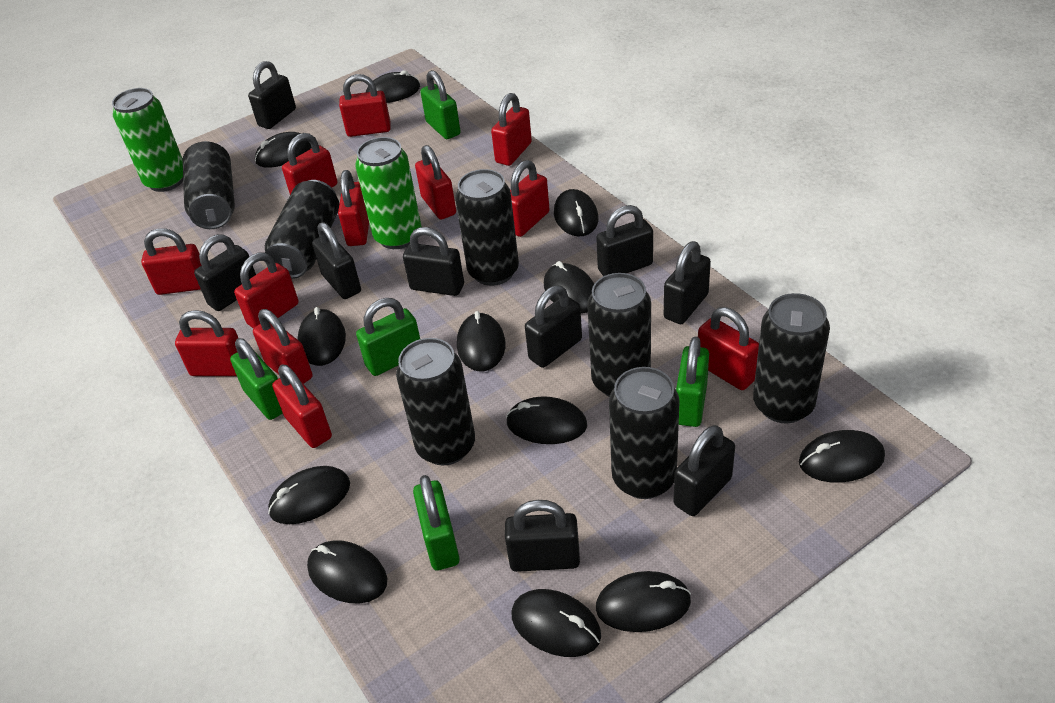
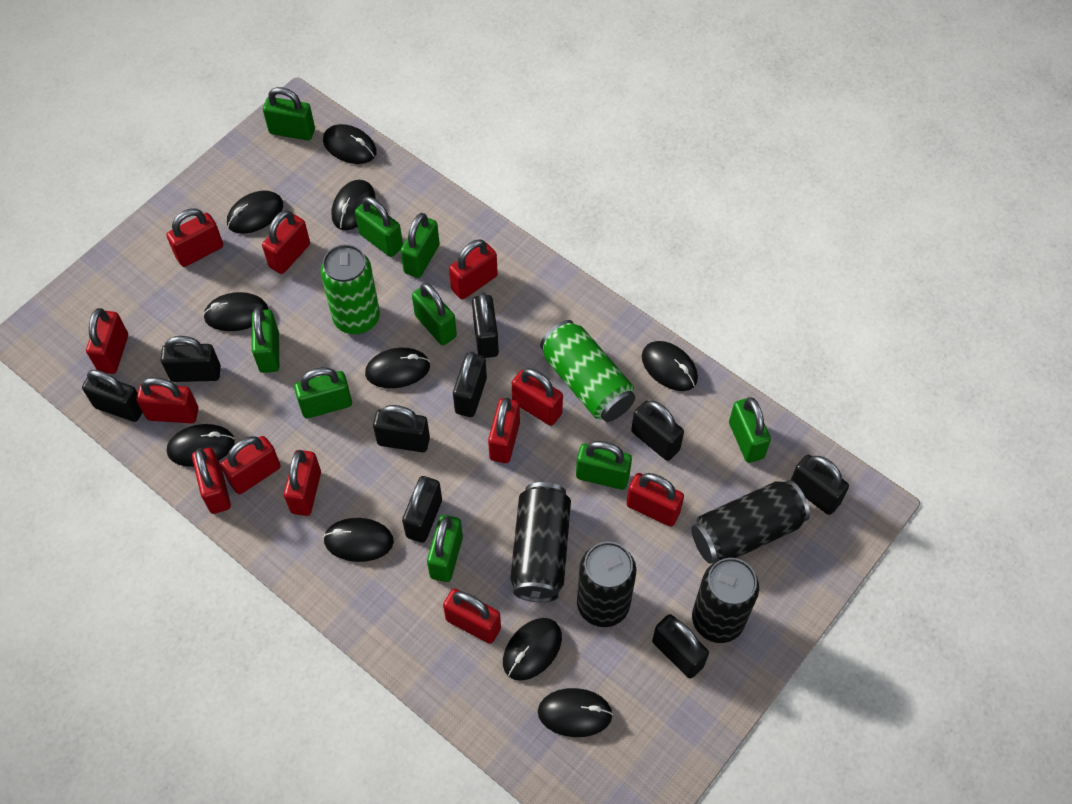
black can: [183,141,235,229] [265,180,339,279] [396,338,475,465] [455,169,519,286] [587,273,651,397] [609,367,680,499] [753,293,830,423] = 7 -> [510,482,571,602] [577,542,636,627] [691,480,810,564] [692,558,759,643] = 4
black mouse: [255,132,311,168] [268,466,350,524] [298,307,346,366] [307,540,387,604] [366,71,420,103] [457,311,505,371] [506,397,587,444] [511,589,601,657] [544,261,594,314] [554,189,599,236] [596,571,691,632] [799,430,885,483] = 12 -> [167,424,235,467] [203,292,268,331] [227,190,283,234] [323,124,377,164] [323,518,394,562] [331,180,376,230] [365,348,430,388] [503,618,562,681] [538,688,613,737] [642,341,698,391] = 10
green padlock: [230,338,283,420] [356,298,420,376] [413,475,460,570] [420,70,461,139] [676,336,709,427] = 5 -> [252,307,279,373] [263,87,315,141] [294,367,352,419] [355,197,403,257] [400,213,440,278] [412,283,457,345] [427,515,463,582] [576,441,632,490] [729,397,771,463] = 9

